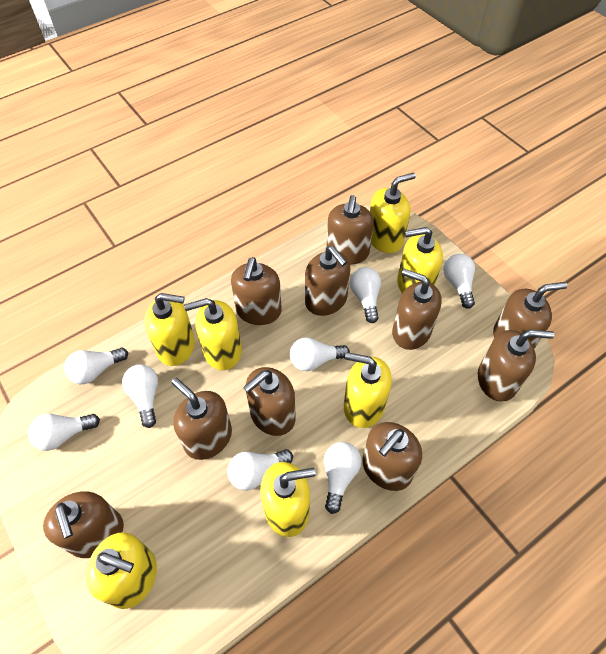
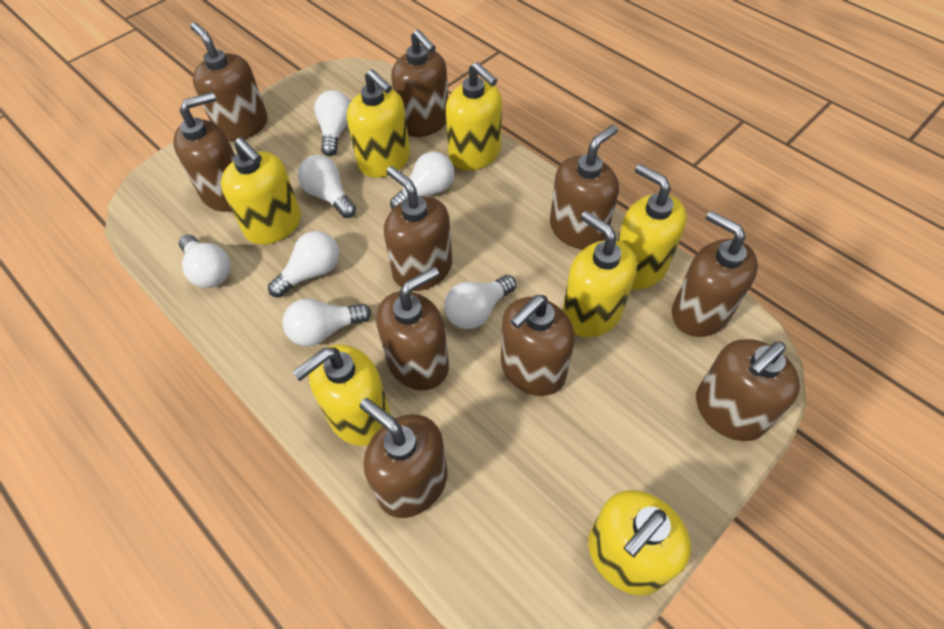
white light bulb: [28,414,100,451] [64,348,128,384] [122,364,158,428] [227,449,293,490] [290,337,350,371] [324,442,362,514] [350,267,381,323] [443,254,475,309] = 8 -> [179,234,231,288] [268,231,339,298] [282,298,371,346] [298,155,356,218] [314,90,351,156] [390,151,454,209] [444,275,516,329] = 7

